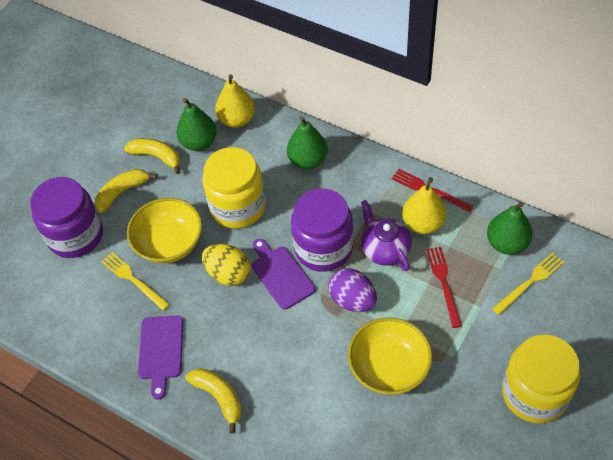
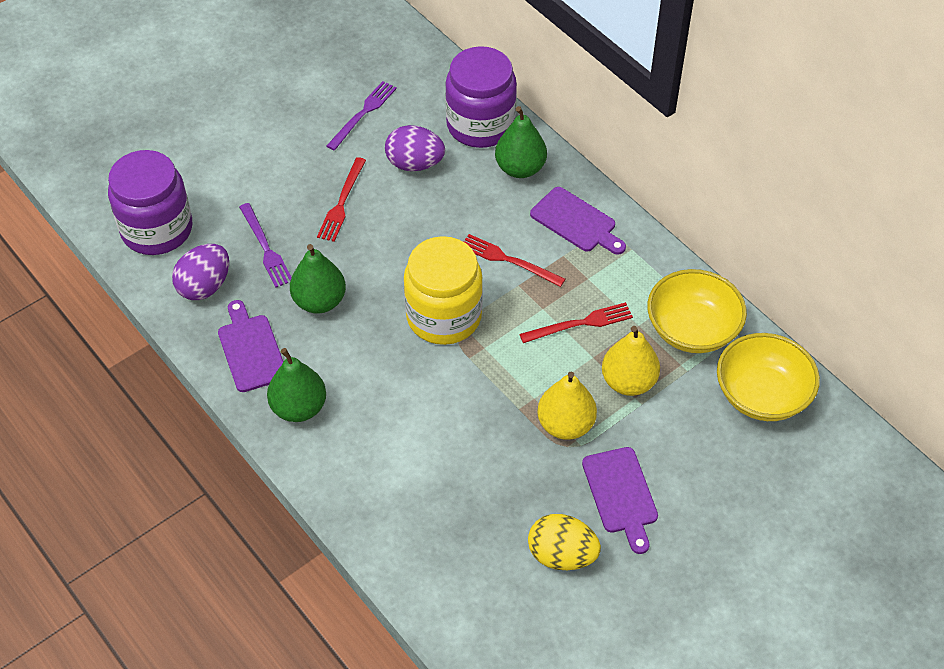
purple cutting board: [138,316,183,400] [252,239,316,310] = 2 -> [218,300,284,392] [530,187,626,255] [582,447,658,554] = 3
purple egg: [329,268,377,312] = 1 -> [172,244,229,300] [385,125,445,171] = 2
purple fork: none = 0 -> [239,203,292,287] [327,81,397,151] = 2
purple teapot: [361,200,412,271] = 1 -> none = 0
red fork: [392,169,474,213] [426,247,462,328] = 2 -> [317,157,366,242] [464,234,565,287] [520,302,633,343] = 3
yellow banana: [95,169,157,213] [124,138,181,174] [185,368,242,433] = 3 -> none = 0
yellow fork: [101,252,170,311] [492,253,564,315] = 2 -> none = 0
yellow jar: [203,147,266,229] [502,334,580,423] = 2 -> [404,236,483,345] = 1

